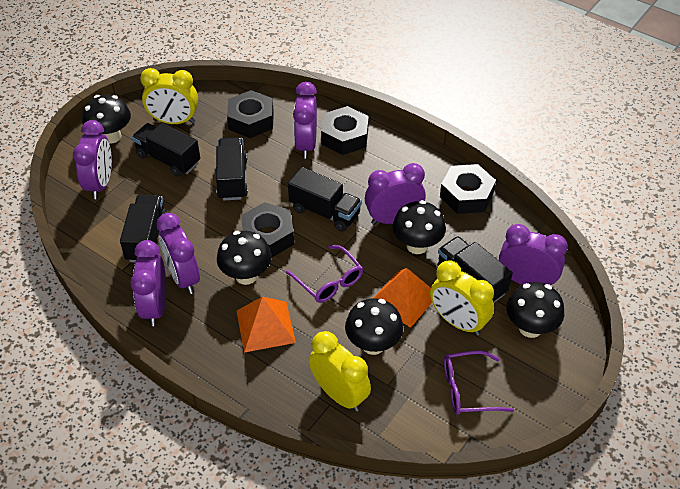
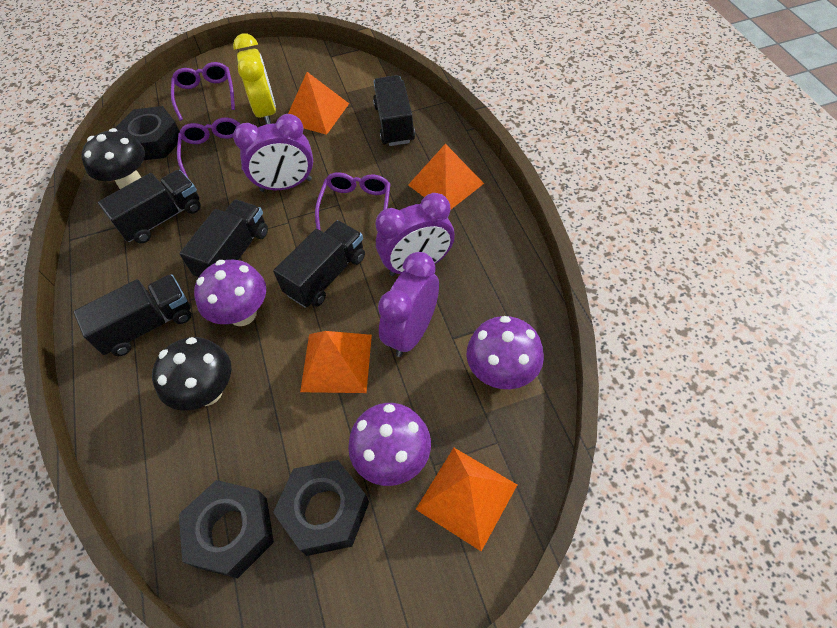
black mushroom: [82,94,131,144] [217,231,272,285] [345,298,403,355] [392,200,446,254] [507,282,564,338] = 5 -> [81,128,145,189] [152,337,232,411] = 2
black nut: [227,90,274,138] [241,202,294,257] [321,106,369,155] [440,164,496,214] = 4 -> [115,106,180,160] [179,480,274,579] [273,460,369,556] = 3
orange pyramid: [236,296,296,352] [374,268,432,328] = 2 -> [288,72,349,135] [300,331,372,393] [408,144,484,209] [416,448,517,551] = 4
purple clock: [73,120,112,199] [130,240,166,326] [157,213,200,294] [293,82,317,159] [365,163,426,225] [499,224,568,285] = 6 -> [233,114,313,192] [376,193,455,276] [378,252,439,357] = 3
purple glasses: [286,245,363,303] [444,350,514,415] = 2 -> [171,62,235,121] [177,117,243,179] [315,172,391,231] = 3
purple mushroom: none = 0 -> [194,260,266,326] [348,403,431,486] [467,316,544,389] = 3
yellow clock: [140,68,198,124] [309,331,371,411] [430,260,494,335] = 3 -> [233,34,276,124] = 1

